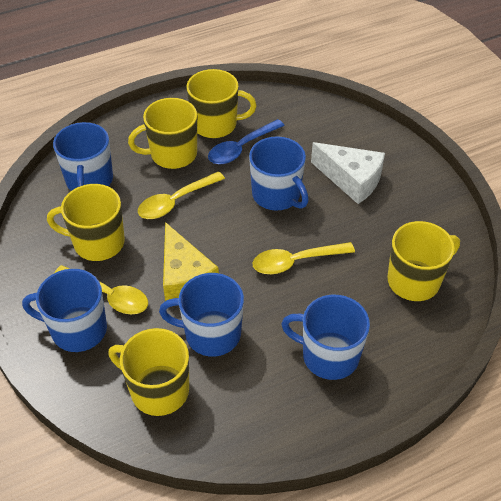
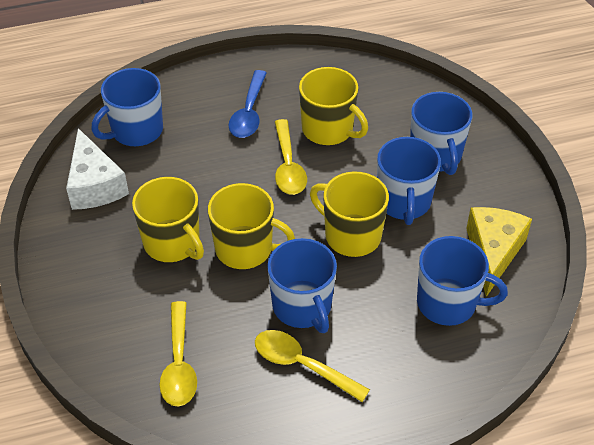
yellow mug: [47,184,125,261] [108,328,189,416] [128,98,197,169] [186,69,257,138] [387,221,460,301] = 5 -> [132,177,204,262] [208,183,295,269] [299,67,368,145] [310,171,389,257] = 4

